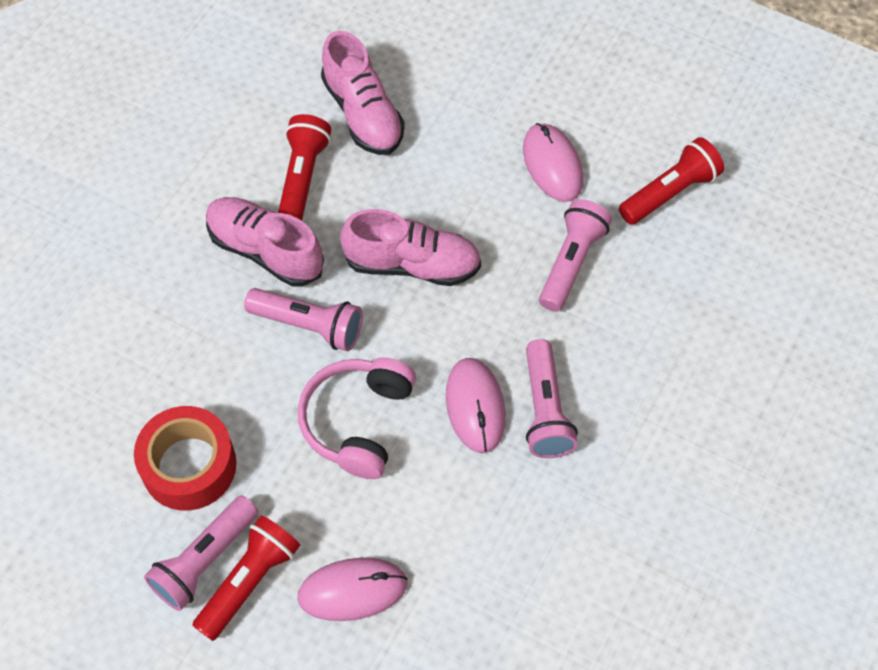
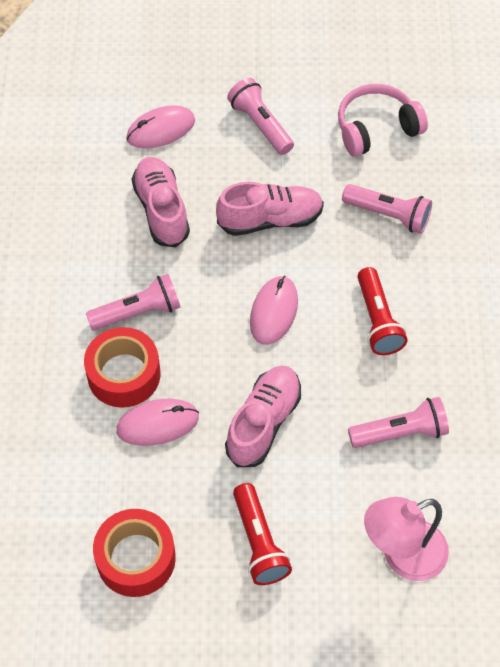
pink lamp: none = 0 -> [364,497,449,581] = 1
red flashlight: [192,515,300,641] [278,114,331,221] [619,137,724,225] = 3 -> [233,483,292,585] [357,267,407,355] = 2
red tape: [134,406,236,511] = 1 -> [84,327,161,408] [93,509,176,597] = 2

